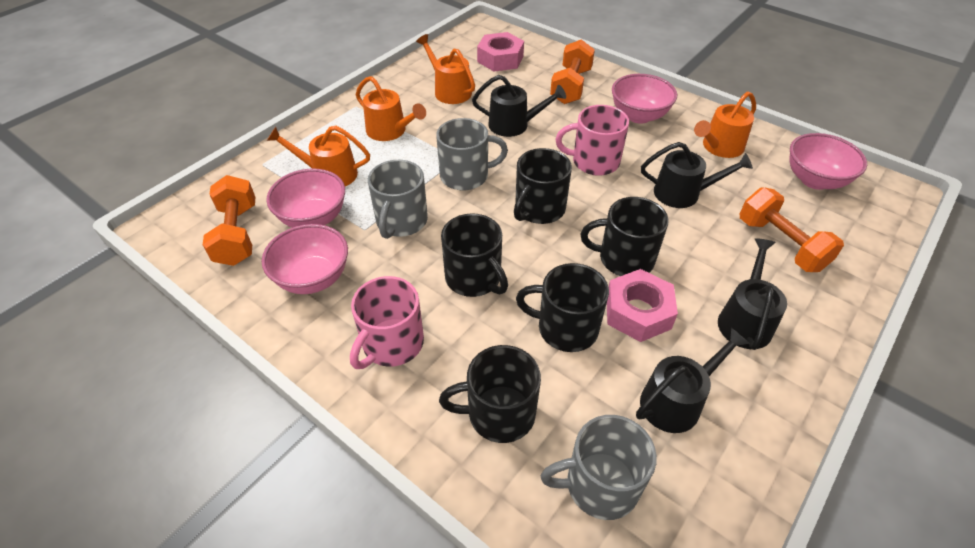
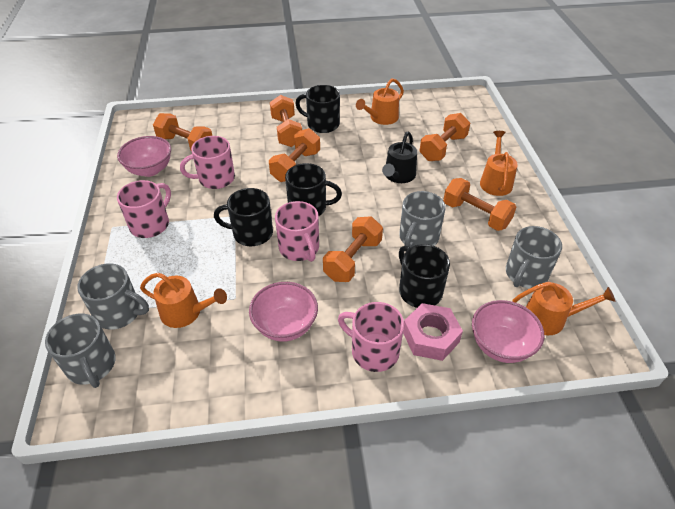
black mug: [439,345,541,443] [441,213,508,297] [514,148,572,224] [516,263,609,352] [581,197,669,276] = 5 -> [214,188,273,246] [285,163,342,216] [295,85,340,133] [399,244,450,308] = 4
black watering can: [472,75,566,137] [636,328,750,433] [641,142,753,208] [718,238,787,350] = 4 -> [382,132,417,183] = 1
grey mug: [368,160,428,239] [436,118,508,191] [541,415,657,520] = 3 -> [45,314,116,388] [77,263,149,330] [399,191,446,247] [506,226,562,288] = 4
orange dumbbell: [203,175,255,266] [550,39,595,104] [740,187,844,272] = 3 -> [153,113,212,150] [269,128,320,182] [270,95,302,147] [323,216,383,282] [419,113,470,161] [443,178,516,231] = 6
pink bowl: [262,224,348,294] [266,169,345,228] [612,74,677,124] [790,133,867,190] = 4 -> [117,136,171,177] [249,282,318,342] [472,300,544,363] = 3
pink mug: [350,276,424,369] [556,105,629,176] = 2 -> [117,180,171,238] [180,136,235,189] [275,201,319,262] [338,302,404,372] = 4
pink nut: [477,32,524,72] [607,269,678,342] = 2 -> [403,303,463,361] = 1

